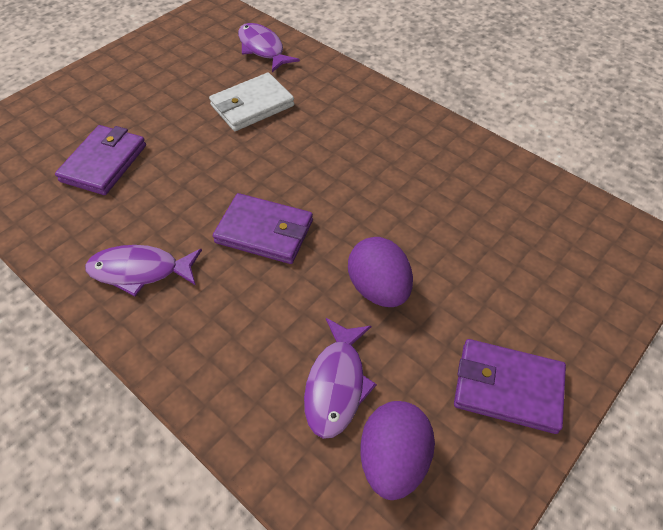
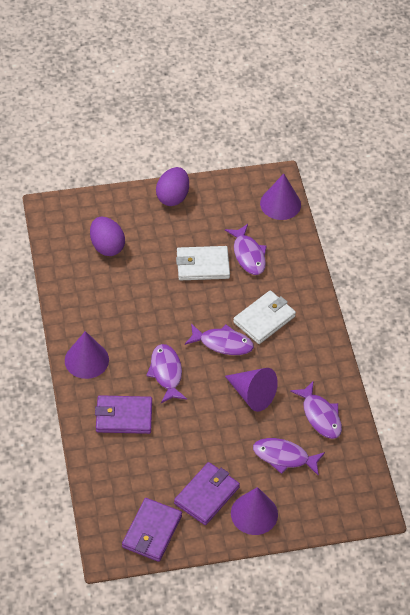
purple cone: none = 0 -> [65,331,109,379] [225,368,278,412] [231,487,278,535] [260,174,301,220] = 4
purple fish: [85,245,202,296] [238,23,300,72] [304,318,377,439] = 3 -> [146,344,187,403] [185,323,254,355] [225,224,267,275] [253,438,325,476] [290,382,342,439] = 5
white wallet: [209,73,294,131] = 1 -> [176,246,230,280] [233,290,296,344] = 2

